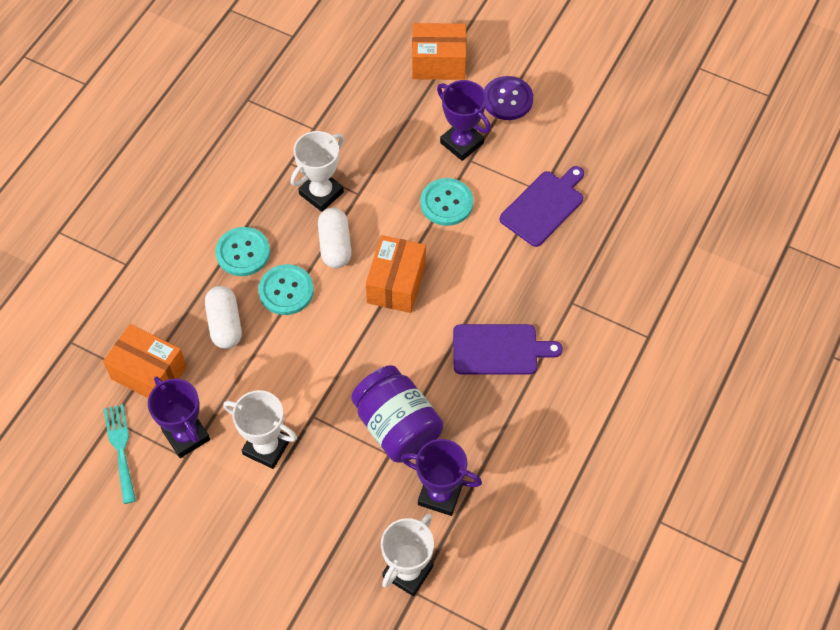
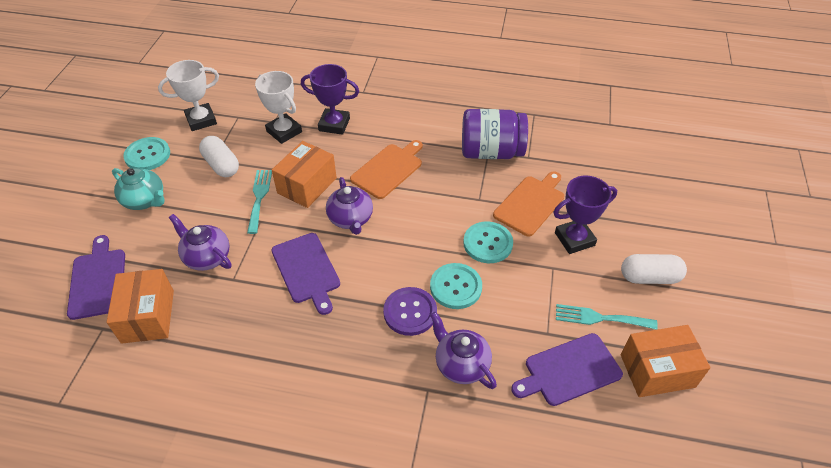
orange cutting board: none = 0 -> [350,140,423,199] [493,171,564,236] = 2
purple cutting board: [453,324,563,374] [500,166,584,247] = 2 -> [67,235,125,320] [272,233,340,315] [511,333,623,406] = 3
purple teapot: none = 0 -> [169,214,232,271] [326,177,373,235] [430,312,497,389] = 3
purple trophy: [148,376,210,458] [401,439,482,516] [437,80,491,161] = 3 -> [301,64,359,135] [554,176,617,254] = 2
turquoise fork: [104,404,136,504] = 1 -> [247,170,272,234] [556,304,658,330] = 2
turquoise teapot: none = 0 -> [112,168,165,210] = 1
white trophy: [223,390,297,469] [291,131,344,212] [381,513,434,596] = 3 -> [158,60,219,131] [255,71,302,144] = 2

